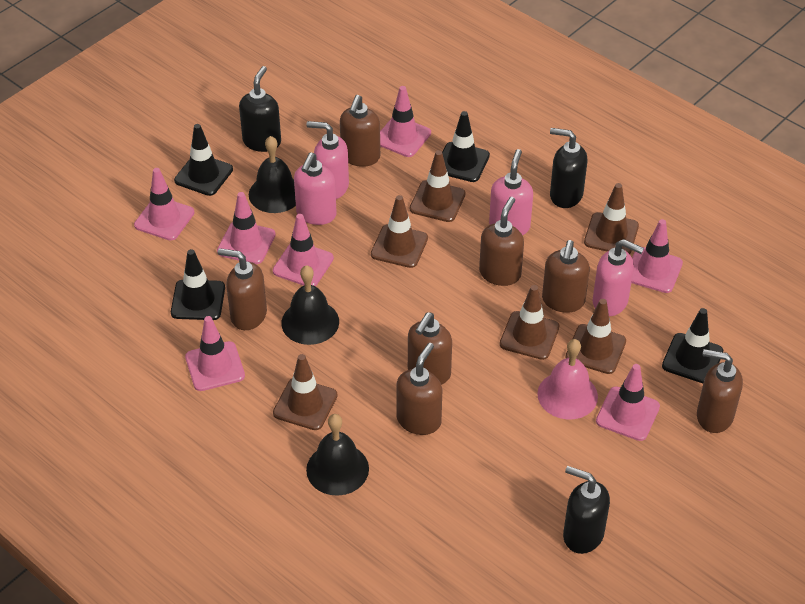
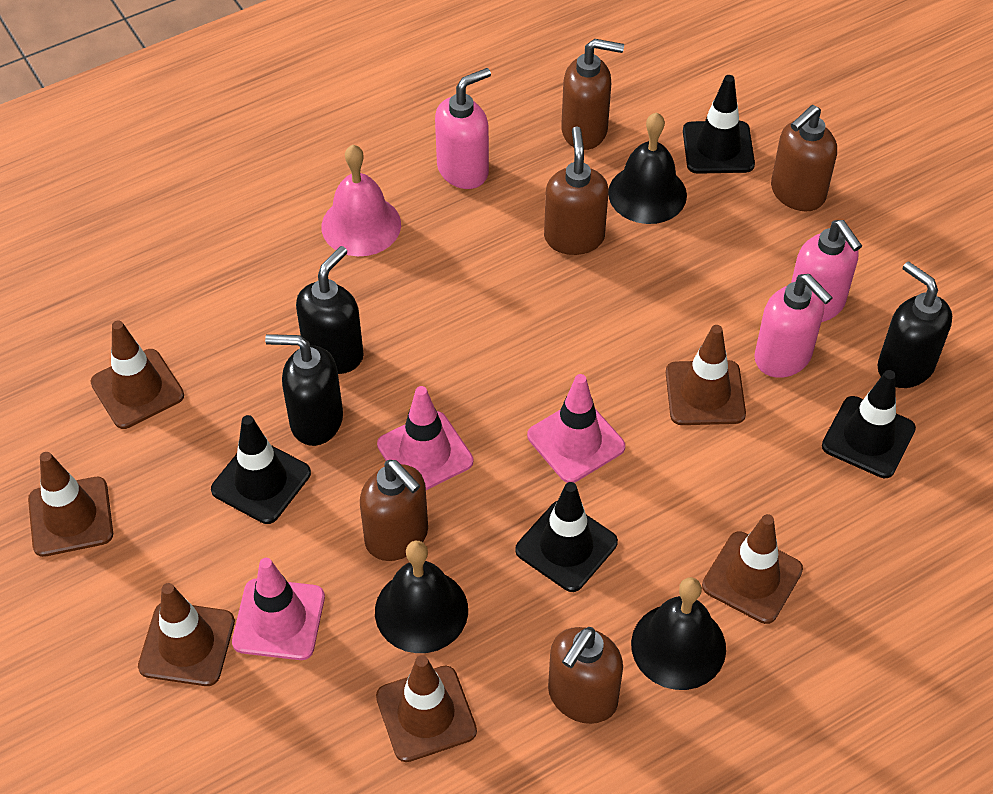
brown soap dispenser: [218,248,267,330] [340,95,380,167] [396,343,442,435] [408,312,452,385] [479,197,524,286] [542,240,590,313] [697,349,743,433] = 7 -> [360,460,428,561] [544,126,609,255] [548,627,623,724] [561,39,624,150] [771,105,837,211] = 5
pink soap dispenser: [294,153,337,225] [306,121,349,199] [489,149,533,235] [593,239,644,316] = 4 -> [435,68,491,189] [754,274,833,378] [791,220,862,322] = 3
pink traffic cone: [134,168,194,241] [185,316,245,391] [217,192,276,264] [273,214,334,286] [380,86,431,157] [596,364,660,441] [632,219,683,293] = 7 -> [232,558,325,660] [377,386,473,490] [527,374,625,483] = 3

